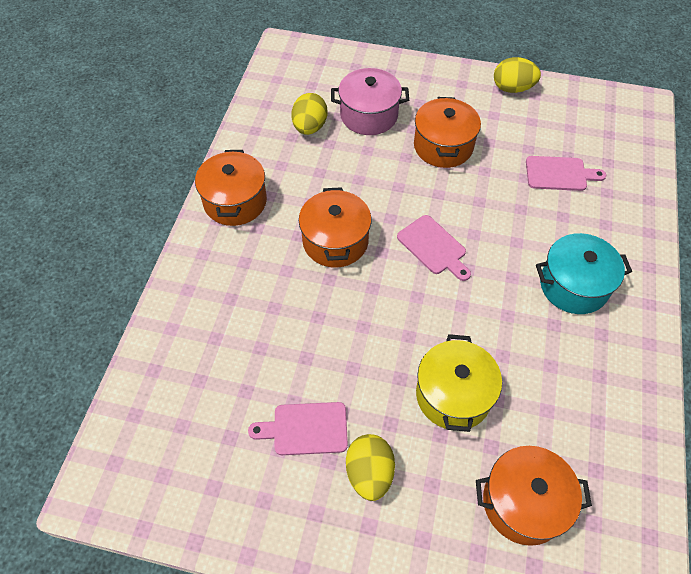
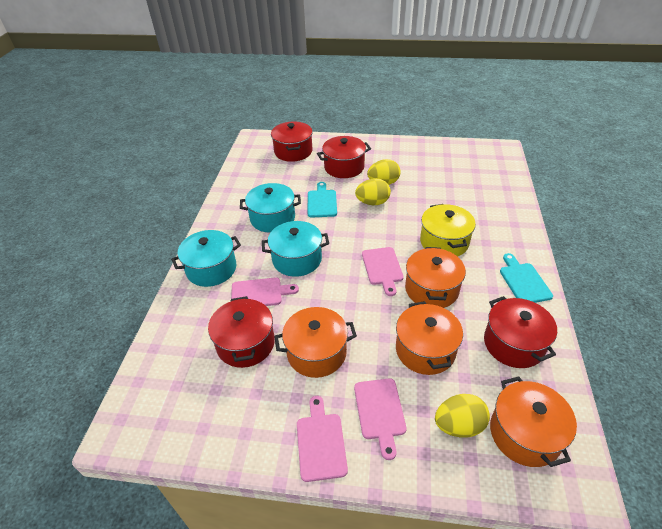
pink cutting board: [248,402,348,455] [397,215,471,281] [526,156,606,191] = 3 -> [231,277,299,306] [297,396,348,482] [354,378,406,460] [362,247,403,296] = 4
pink pot: [331,68,409,135] = 1 -> none = 0
red pot: none = 0 -> [208,296,275,368] [271,122,312,162] [317,136,371,178] [484,296,557,368] = 4
turquoise cutting board: none = 0 -> [308,182,337,218] [500,253,553,303] = 2
turquoise pot: [536,233,632,314] = 1 -> [171,230,241,287] [240,183,301,233] [262,221,329,277] = 3

